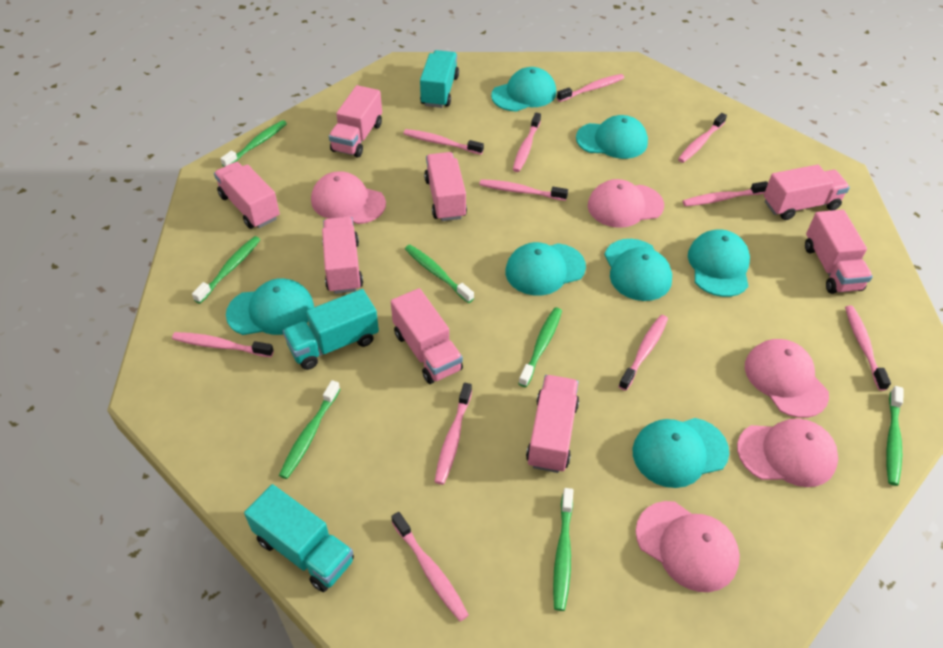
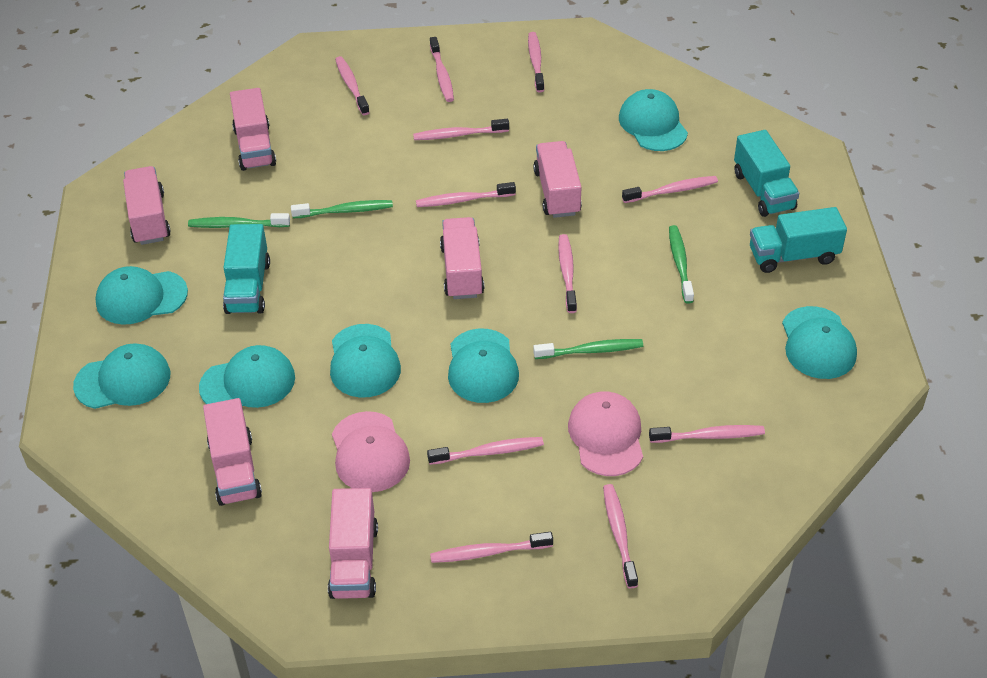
green toothbrush: [192,236,260,304] [220,120,287,167] [279,380,340,479] [405,245,474,303] [518,307,562,387] [553,488,573,611] [886,386,903,486] = 7 -> [188,213,290,228] [291,200,393,218] [533,339,643,359] [669,225,694,304] = 4
pink cap: [311,171,386,224] [588,179,664,228] [636,501,740,592] [737,418,838,487] [745,339,829,418] = 5 -> [332,411,410,492] [568,391,643,476] = 2
pink truck: [214,162,280,229] [322,217,363,294] [329,85,382,158] [391,288,463,384] [424,152,467,221] [526,375,579,473] [764,165,850,220] [805,210,873,294] = 8 -> [123,166,171,245] [203,398,262,506] [230,88,276,171] [328,488,378,599] [440,217,484,299] [533,141,582,218] = 6

